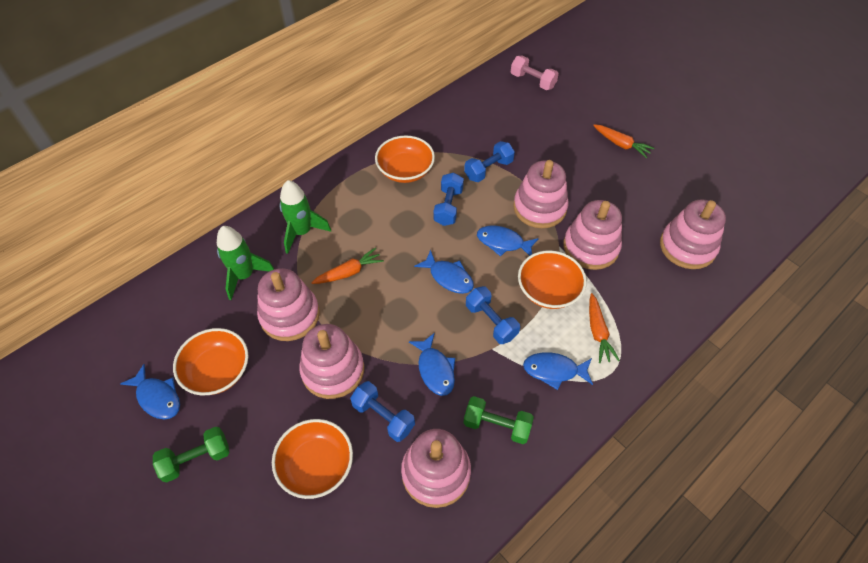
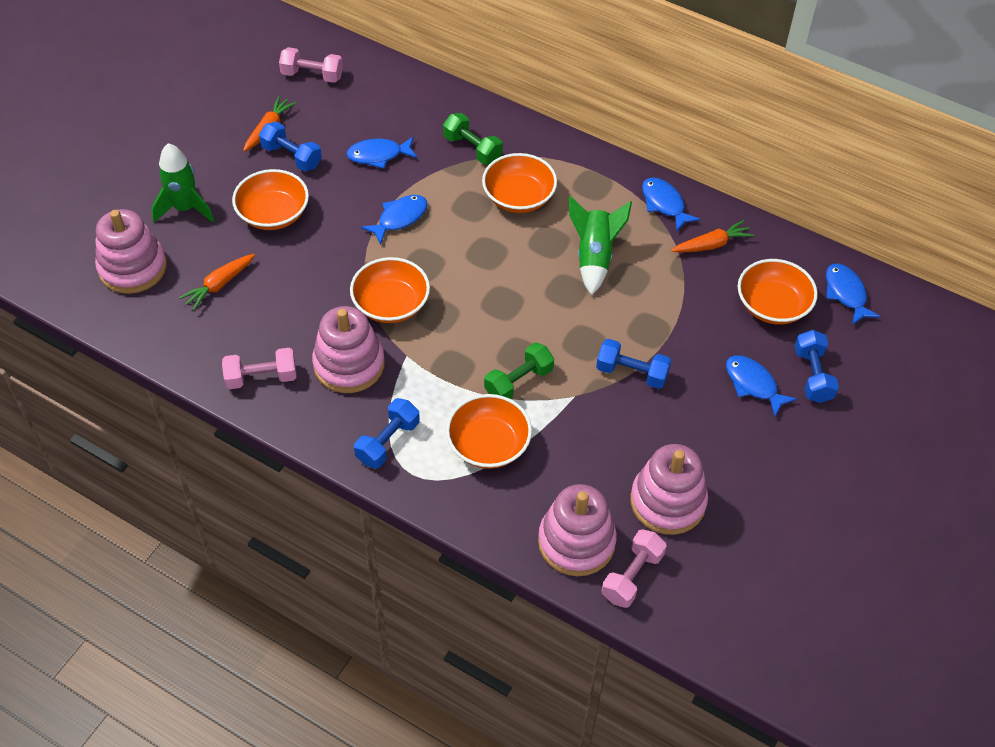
orange bowl: [173,328,249,395] [272,419,353,499] [375,136,435,183] [518,250,587,309] = 4 -> [232,169,309,230] [350,257,430,323] [446,394,532,469] [482,153,557,213] [738,259,818,324] = 5
pink dumbbell: [511,56,559,90] = 1 -> [222,348,297,389] [279,47,343,83] [602,529,667,608] = 3
pink stacking toy: [257,268,320,341] [299,324,364,399] [401,429,471,508] [513,160,569,228] [563,200,622,270] [660,199,726,269] = 6 -> [95,209,167,294] [312,306,385,393] [538,484,617,576] [631,444,708,535] = 4

